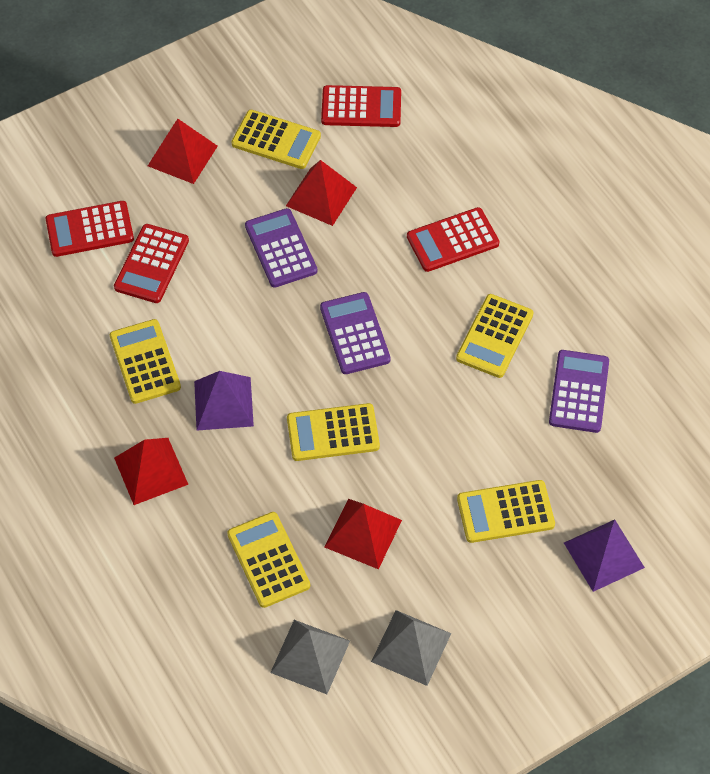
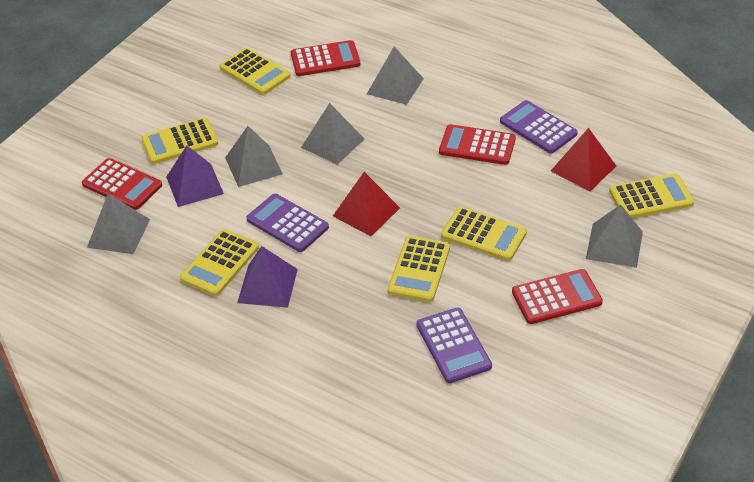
grey pyramid: [270,620,350,694] [371,610,451,686] = 2 -> [87,194,150,254] [225,126,283,187] [301,103,365,165] [367,47,424,105] [586,205,643,268] = 5
red pyramid: [114,438,189,505] [148,119,218,184] [286,160,357,226] [325,499,402,569] = 4 -> [333,172,400,236] [551,128,616,192] = 2

